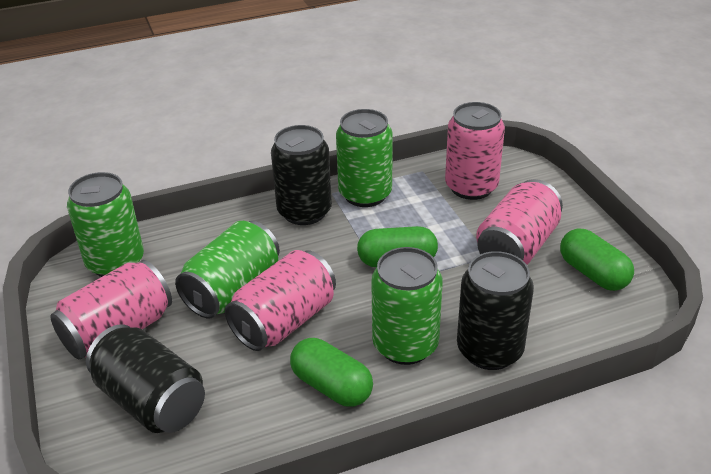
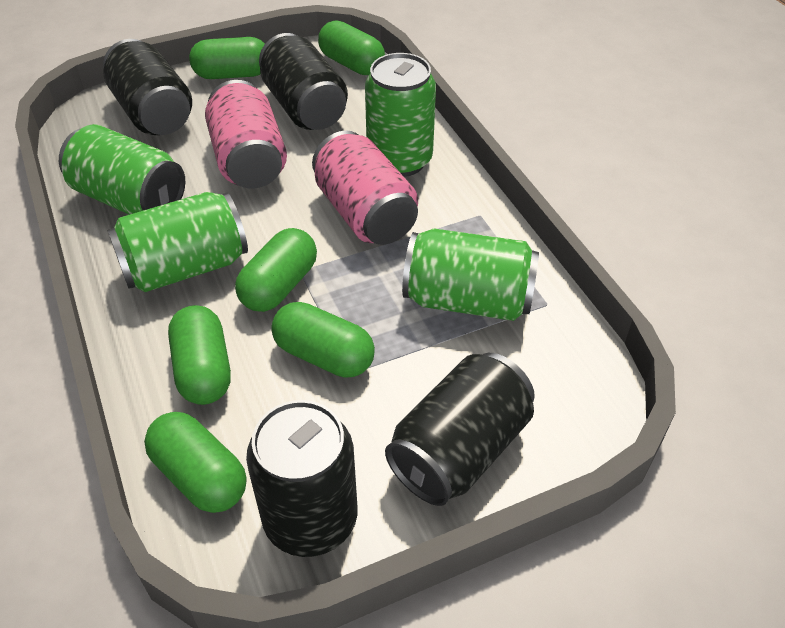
black can: [86,324,205,433] [271,125,332,225] [457,251,534,370] = 3 -> [103,39,192,135] [246,400,358,557] [259,33,348,130] [385,353,535,506] = 4
green capsule: [290,338,373,407] [357,226,438,267] [560,228,634,291] = 3 -> [144,412,246,513] [168,305,231,405] [189,37,265,79] [235,228,317,312] [271,302,375,378] [318,20,385,75] = 6
pink can: [50,260,172,359] [225,250,336,351] [445,102,505,200] [476,179,563,265] = 4 -> [205,80,287,188] [312,130,418,245] = 2

